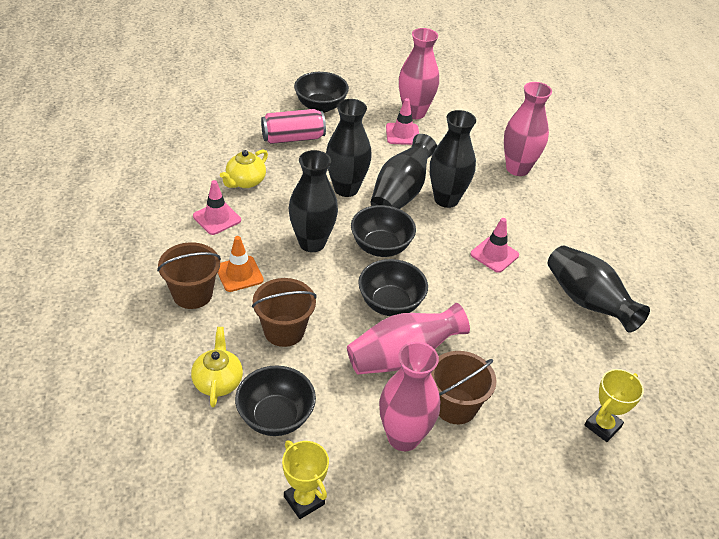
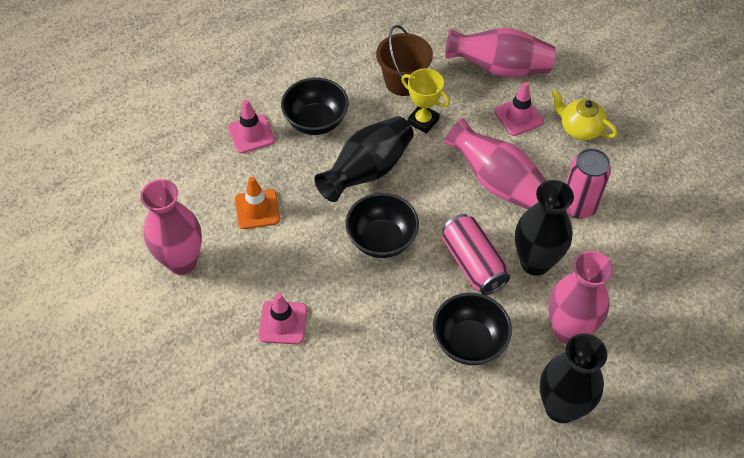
black bowl: [235,365,316,436] [294,72,349,113] [351,205,416,257] [358,259,428,316] = 4 -> [281,78,349,135] [345,193,419,258] [433,293,512,365] = 3
black vase: [289,150,338,252] [326,99,372,197] [371,134,437,209] [430,110,476,208] [548,246,650,332] = 5 -> [314,116,414,202] [515,180,574,276] [540,333,607,423] = 3
brown bucket: [157,242,221,309] [252,278,317,347] [431,351,497,424] = 3 -> [376,25,433,96] = 1
pink can: [261,109,326,144] = 1 -> [442,214,510,295] [565,148,611,219] = 2
yellow teapot: [191,327,243,407] [220,149,268,188] = 2 -> [552,90,618,140] = 1
yellow trophy: [282,440,329,519] [585,369,644,442] = 2 -> [401,69,450,134] = 1

